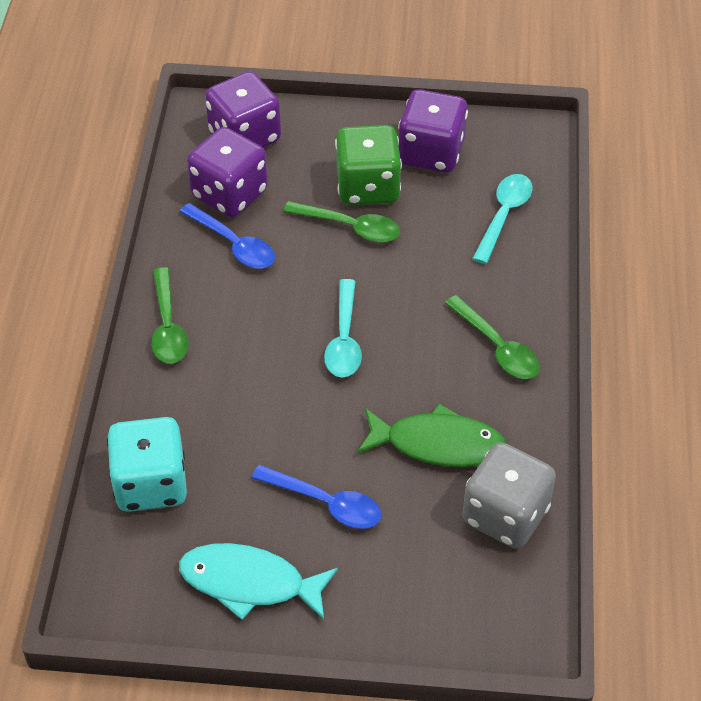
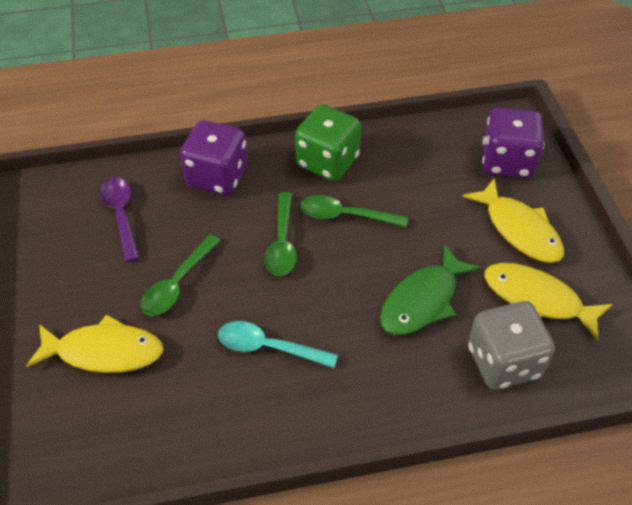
blue spoon: [180,203,275,269] [252,465,382,529] = 2 -> none = 0
purple dice: [187,127,268,217] [205,71,281,148] [398,89,468,173] = 3 -> [180,120,248,195] [482,108,544,178] = 2
purple spoon: none = 0 -> [100,177,139,262] = 1
turquoise dice: [107,417,187,512] = 1 -> none = 0
turquoise fish: [179,543,338,620] = 1 -> none = 0
turquoise spoon: [324,279,362,377] [472,174,532,264] = 2 -> [218,321,338,368] = 1
yellow fish: none = 0 -> [26,314,163,373] [462,178,564,263] [484,263,613,341] = 3

